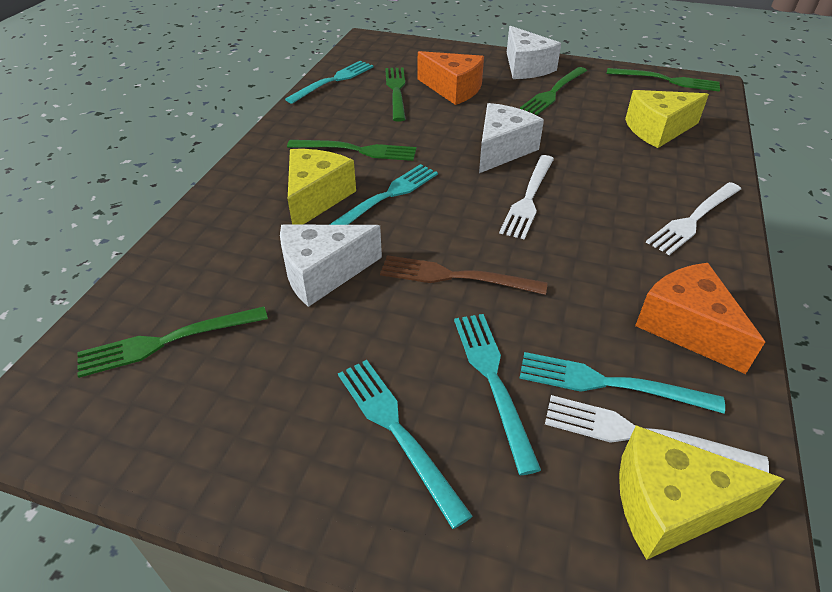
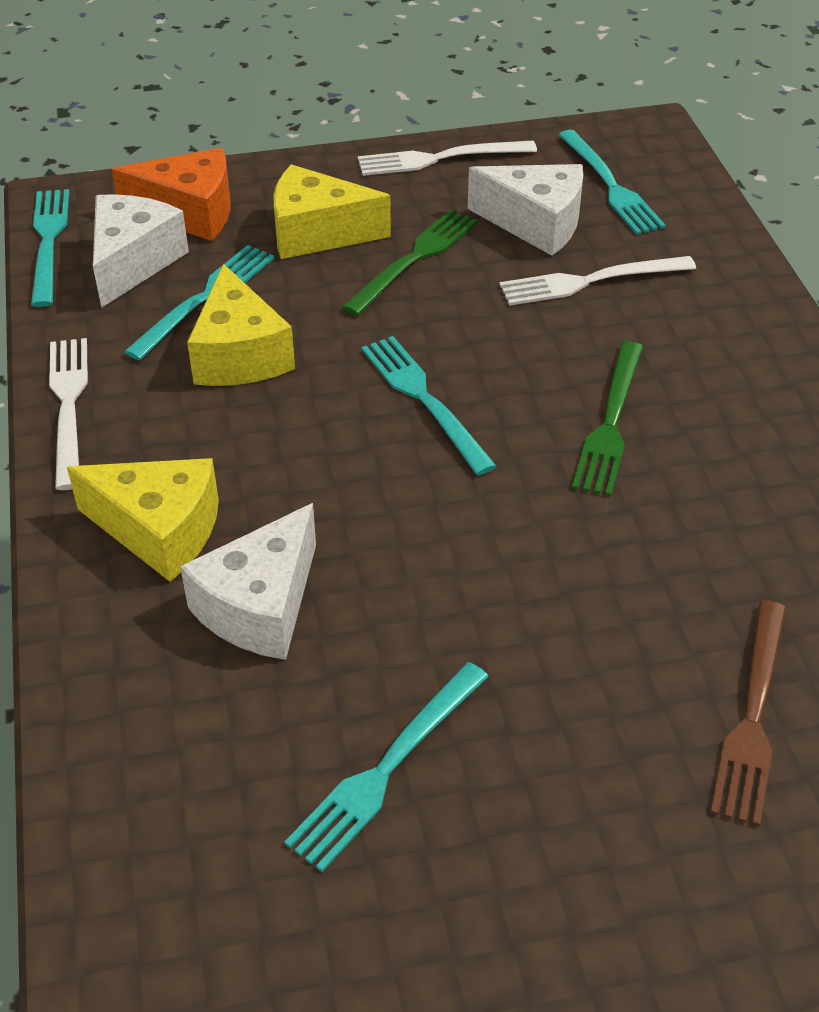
green fork: [77,306,268,378] [287,140,416,161] [385,68,406,122] [520,67,587,115] [607,68,720,92] = 5 -> [342,209,477,316] [572,341,643,496] = 2
orange cheese: [418,51,484,105] [635,263,765,374] = 2 -> [112,148,230,241] = 1

